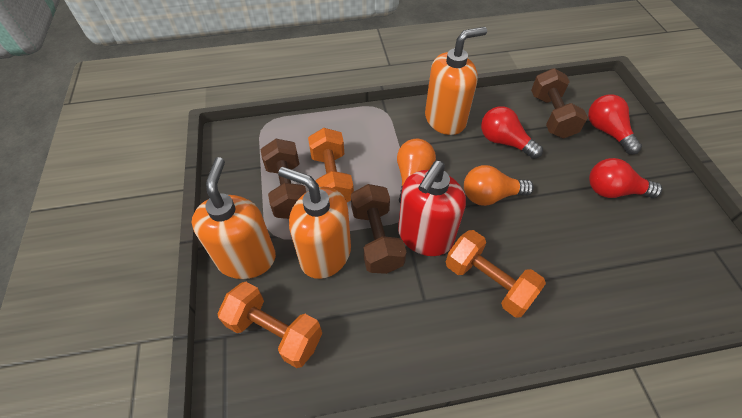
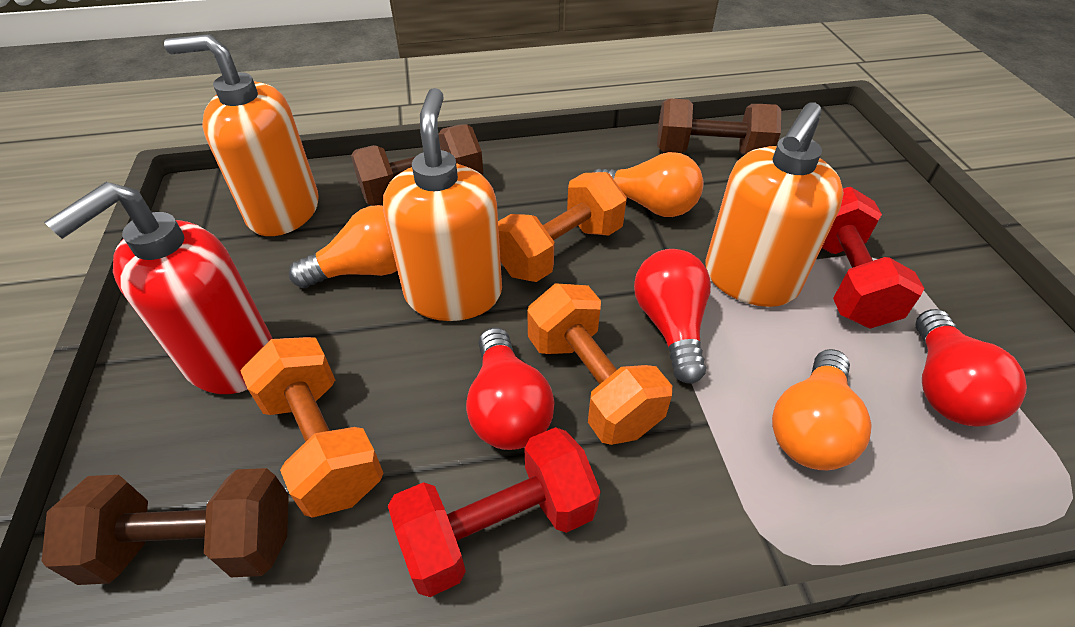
orange light bulb: [397,139,436,204] [464,165,534,206] = 2 -> [289,205,397,288] [593,152,703,217] [772,349,872,470] = 3
red dumbbell: none = 0 -> [388,427,601,597] [822,187,925,329] = 2

